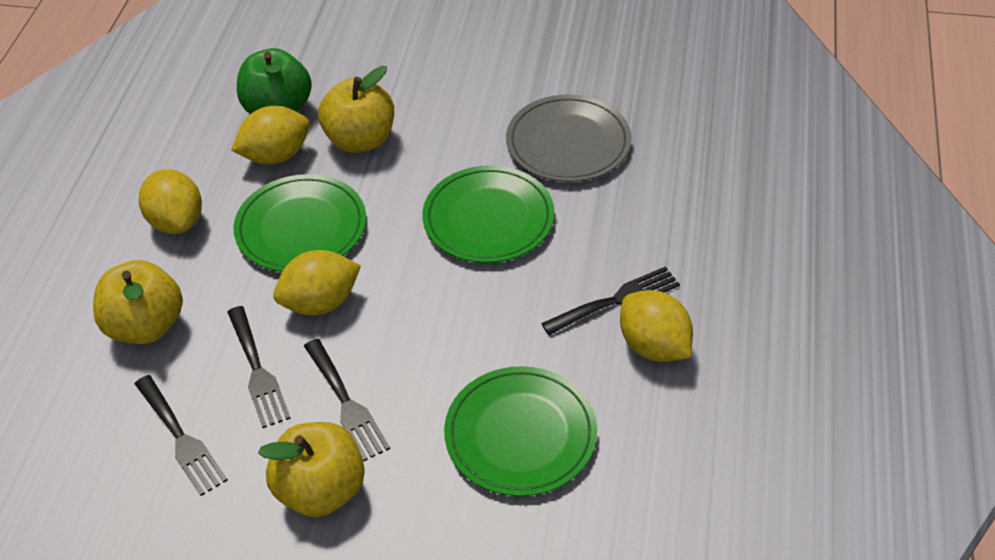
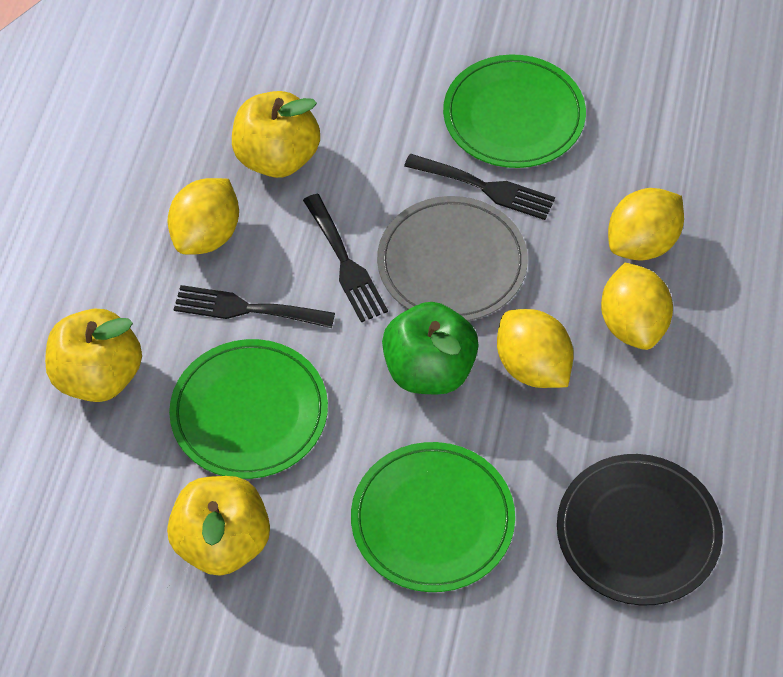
black fork: [135,375,228,496] [227,306,291,428] [304,339,390,461] [541,266,680,335] = 4 -> [173,285,335,328] [303,194,388,322] [404,154,555,220] = 3
black plate: none = 0 -> [557,454,723,606] = 1

